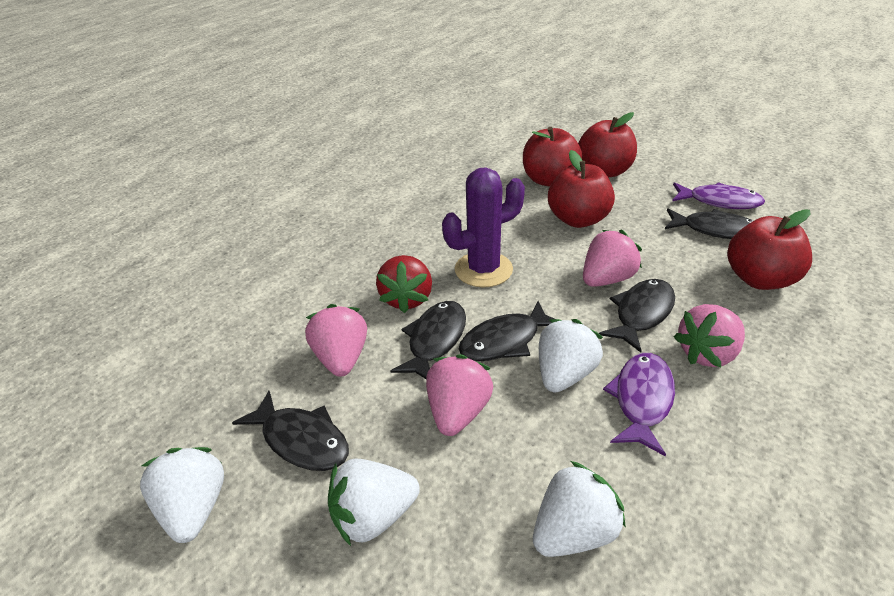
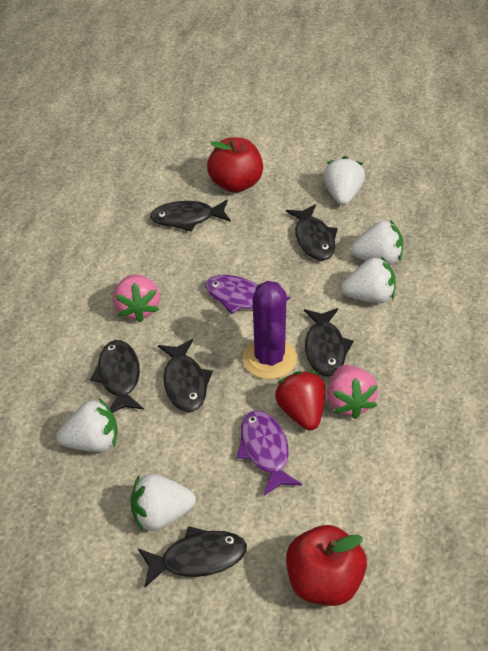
black fish: [232,391,349,471] [391,301,466,379] [459,301,555,361] [599,279,675,352] [665,208,753,239] = 5 -> [90,340,144,413] [138,526,247,587] [150,200,231,232] [158,339,213,412] [286,204,338,260] [304,308,354,377] = 6
pink strawberry: [305,304,367,377] [426,354,493,436] [583,230,642,287] [674,304,745,367] = 4 -> [113,274,160,323] [327,365,378,419] = 2
red apple: [523,127,582,187] [548,150,615,228] [578,112,637,177] [727,209,812,290] = 4 -> [207,137,263,193] [286,525,367,606] = 2
white strawberry: [140,447,224,543] [328,459,420,546] [533,461,626,557] [539,319,603,393] = 4 -> [57,398,118,452] [130,474,196,532] [323,156,365,205] [341,256,396,303] [351,220,403,265] = 5

